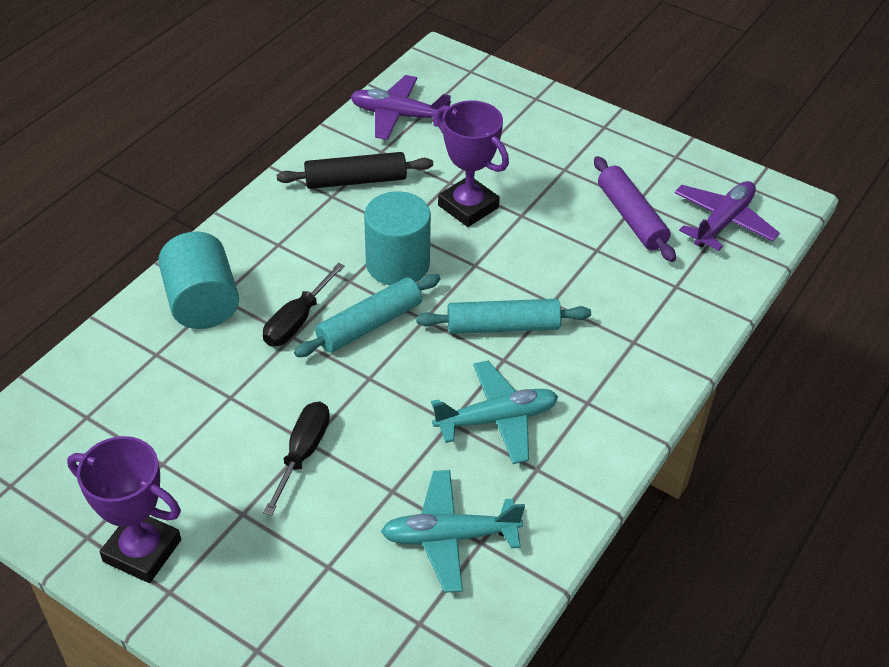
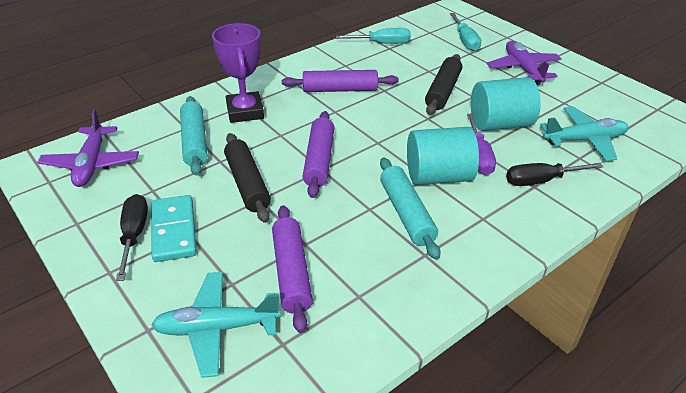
black rolling pin: [277,152,433,189] = 1 -> [224,133,271,223] [425,54,462,115] = 2
purple rolling pin: [594,156,676,262] = 1 -> [272,205,313,333] [282,70,399,92] [303,111,334,198] = 3
purple screwdriver: none = 0 -> [467,114,496,175] = 1
purple trophy: [67,436,181,583] [436,100,509,227] = 2 -> [212,23,264,123] = 1
turquoise domino: none = 0 -> [152,195,197,262] = 1
turquoise screwdriver: none = 0 -> [336,28,411,44] [450,13,481,51] = 2

